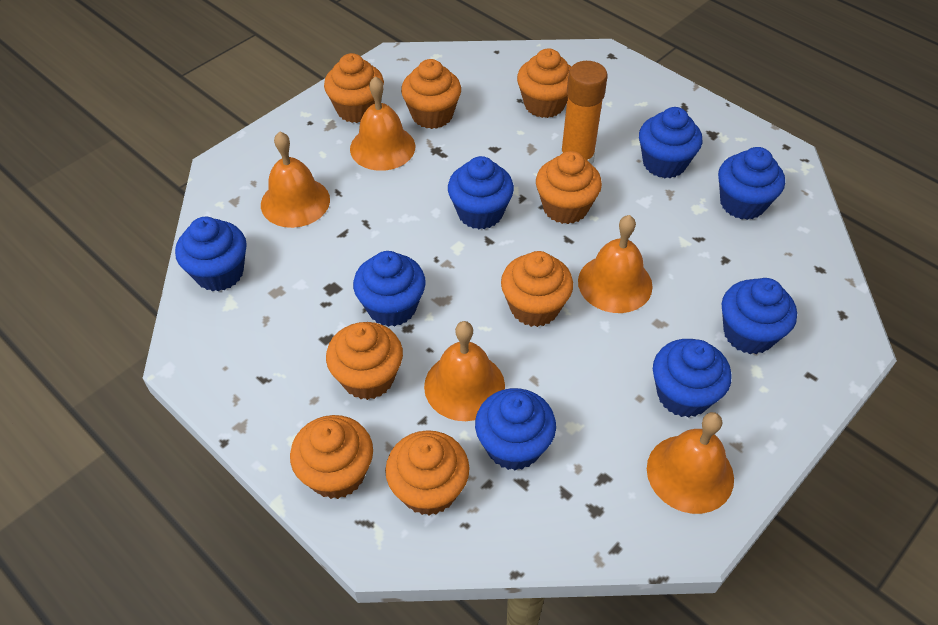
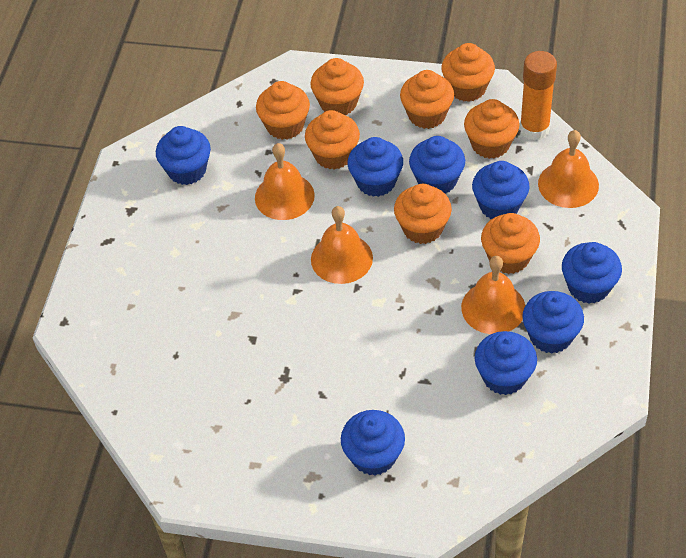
orange bell: [261,132,330,228] [350,76,415,171] [424,321,505,421] [578,215,653,313] [647,412,734,514] = 5 -> [255,143,315,220] [311,206,373,284] [461,256,525,334] [538,130,599,208] = 4

